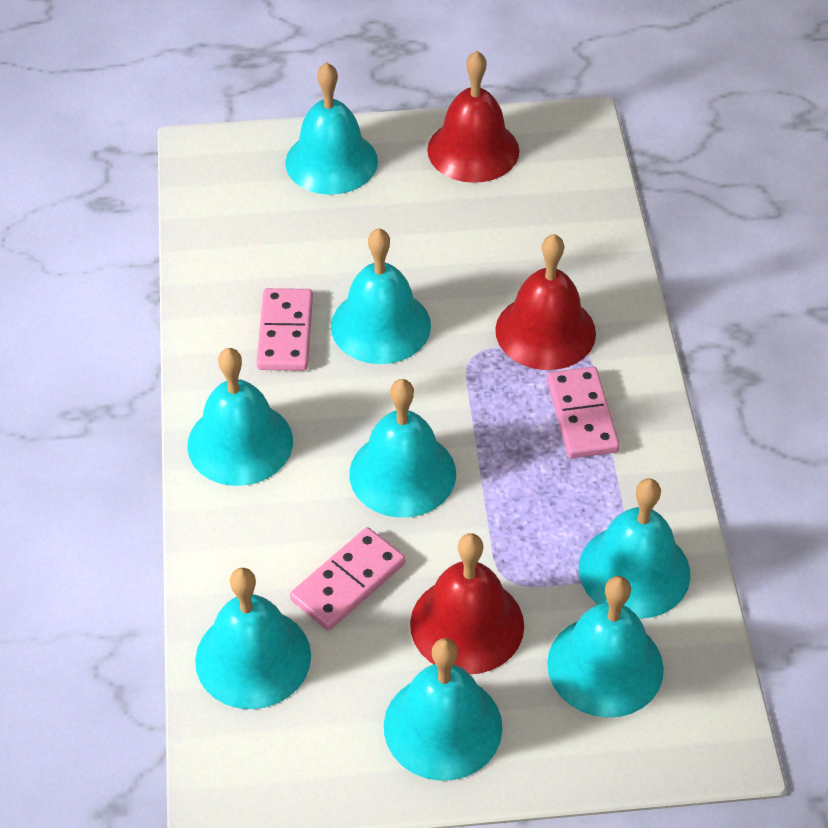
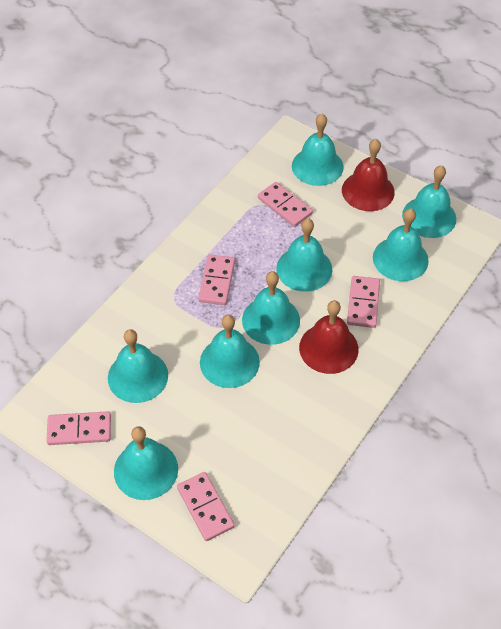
pink domino: [257,288,313,371] [290,527,406,630] [547,367,620,458] = 3 -> [46,411,111,445] [177,472,234,541] [198,254,235,305] [258,182,313,227] [347,276,380,328] = 5
red bell: [410,533,524,674] [427,51,519,183] [495,234,596,370] = 3 -> [299,300,359,374] [342,139,395,211] = 2

